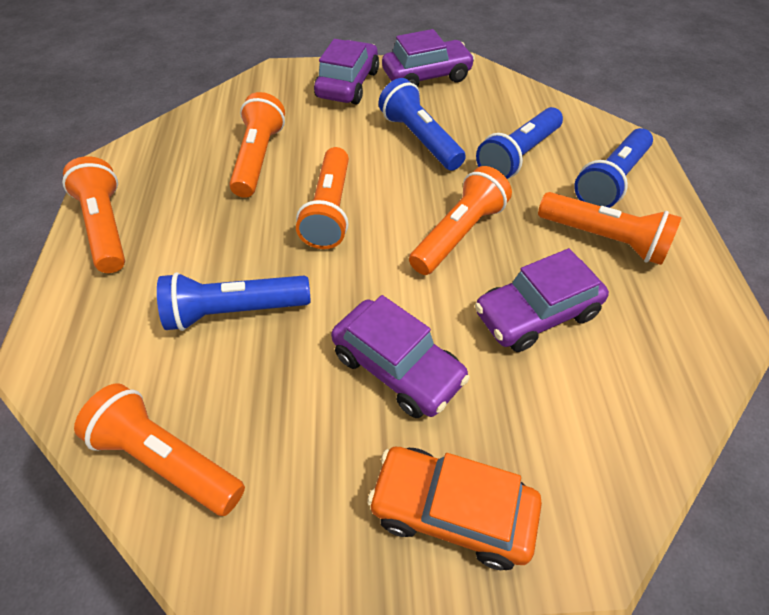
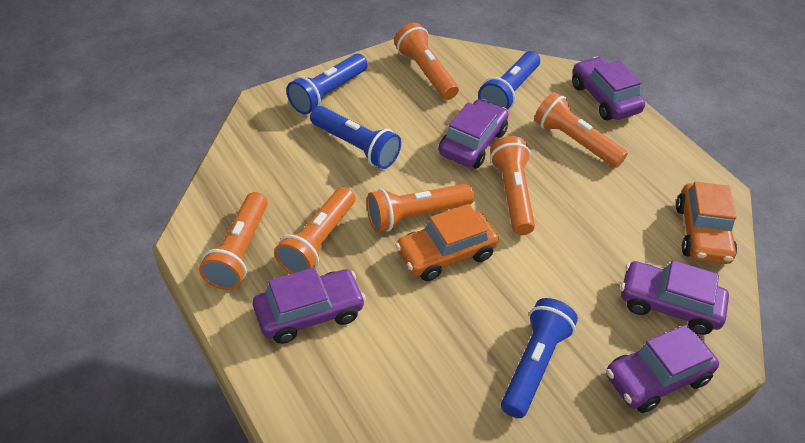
orange car: [367,447,542,570] = 1 -> [395,204,499,281] [676,182,737,264] = 2
purple car: [314,39,379,104] [331,295,470,418] [382,29,475,87] [475,248,609,352] = 4 -> [253,267,366,344] [439,99,509,168] [572,57,645,120] [606,325,719,413] [621,260,729,335] = 5

